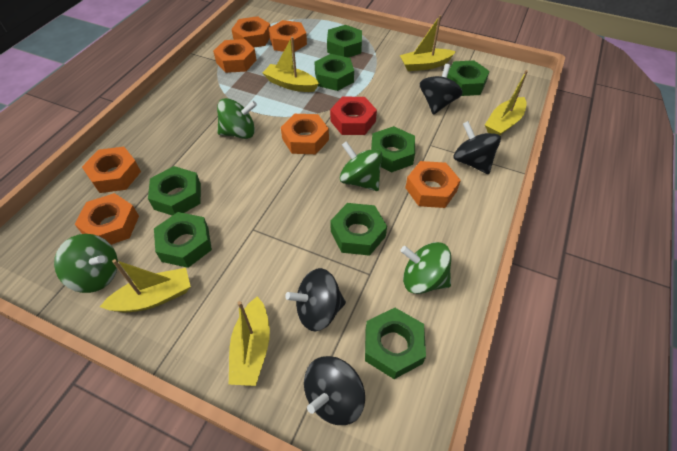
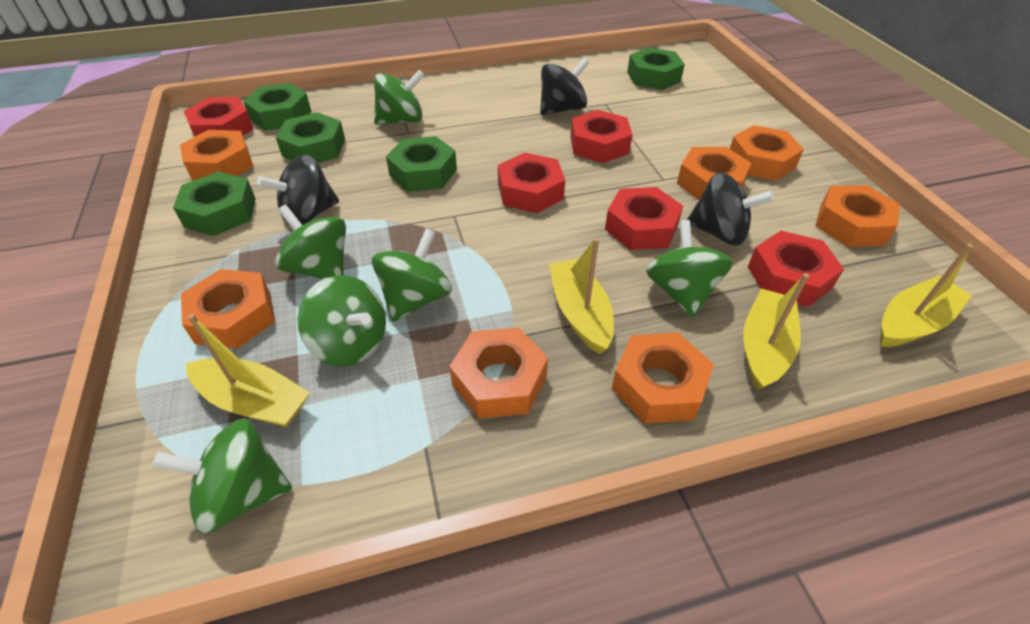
black spinning top: [285,268,346,332] [304,356,365,425] [420,64,463,115] [454,121,501,174] = 4 -> [257,155,339,226] [540,58,589,115] [687,172,774,246] = 3
green nut: [148,166,201,216] [154,212,212,268] [314,54,354,91] [327,25,362,57] [330,203,387,256] [365,308,426,379] [371,126,415,173] [447,60,489,96] = 8 -> [173,172,256,236] [243,83,311,131] [276,112,345,163] [386,136,457,192] [627,47,685,90] = 5
green spinning top: [54,234,118,293] [217,98,257,139] [340,141,382,191] [400,242,451,294] = 4 -> [152,418,292,533] [275,205,346,279] [297,275,386,367] [372,228,452,322] [374,70,424,125] [646,220,733,318] = 6
red nut: [330,97,377,135] = 1 -> [184,97,253,136] [498,153,565,213] [571,110,632,163] [605,187,683,250] [748,231,844,307] = 5
yellow boat: [100,259,191,312] [229,296,270,386] [263,37,319,92] [400,15,456,71] [485,70,528,135] = 5 -> [186,314,310,427] [549,238,614,354] [743,273,809,391] [880,244,973,347] = 4

